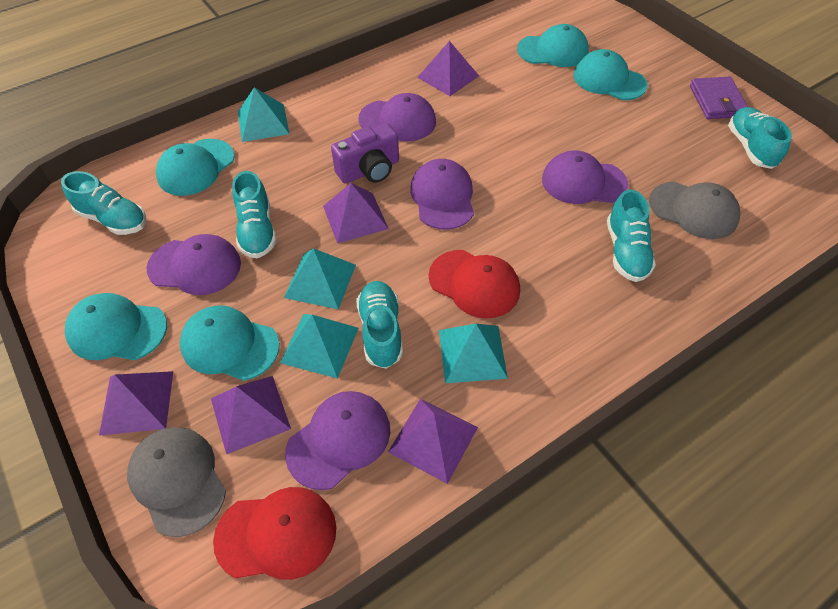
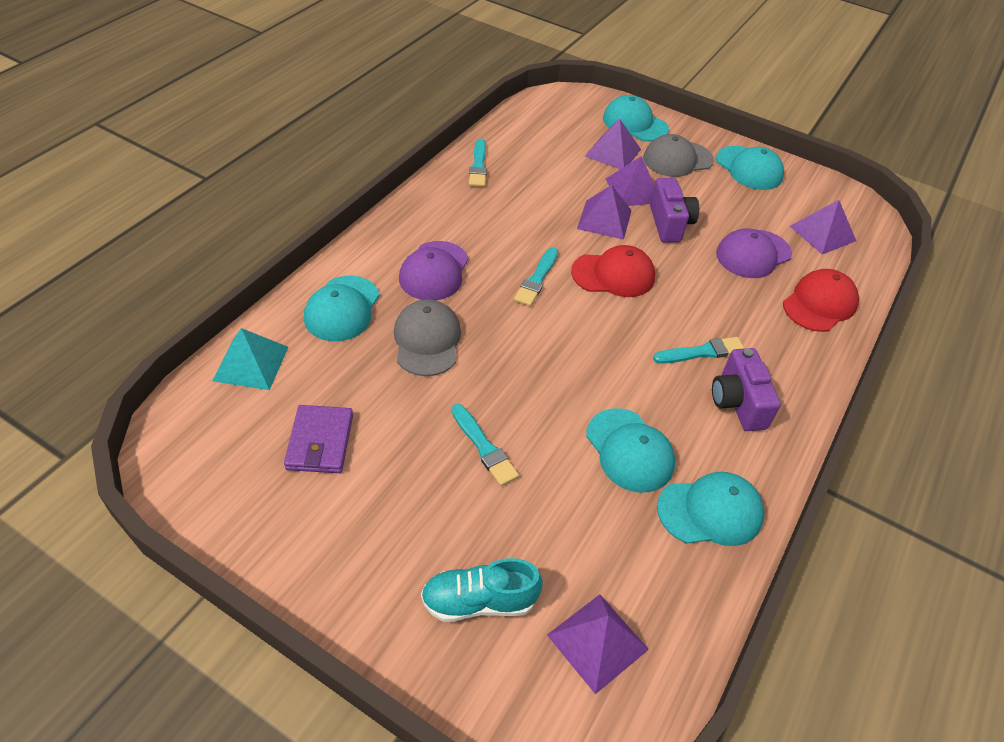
purple camera: [331,123,399,184] = 1 -> [650,178,699,242] [712,348,781,431] = 2
purple cap: [146,234,241,295] [285,391,390,490] [358,93,436,141] [410,159,474,230] [542,150,628,204] = 5 -> [399,241,469,300] [716,228,792,278] = 2
turquoise brush: none = 0 -> [451,404,519,486] [469,139,487,187] [514,247,558,306] [653,337,745,364] = 4
turquoise pyramid: [238,87,289,142] [280,314,359,379] [284,248,356,309] [439,324,508,383] = 4 -> [212,328,288,390] = 1
turquoise shoe: [61,171,146,235] [232,171,277,258] [356,281,403,368] [607,189,656,282] [728,107,792,169] = 5 -> [421,558,543,622] = 1

